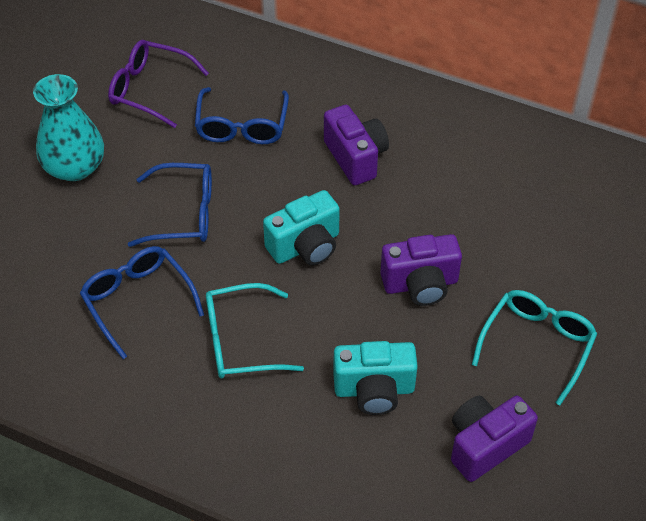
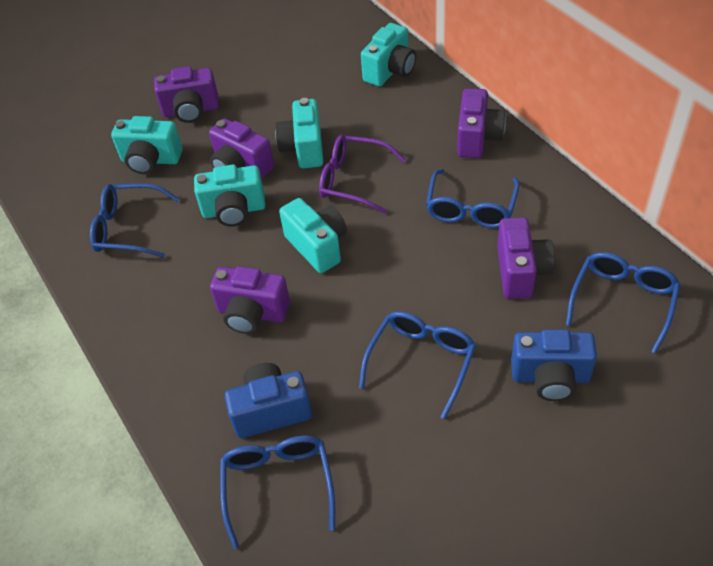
blue camera: none = 0 -> [225,363,312,438] [511,329,597,401] = 2
blue glasses: [80,246,204,359] [127,163,212,247] [195,87,289,144] = 3 -> [90,183,180,258] [220,436,335,549] [359,311,476,419] [426,169,520,228] [566,252,680,354] = 5
purple camera: [324,105,389,185] [380,234,462,306] [451,396,538,482] = 3 -> [154,66,219,123] [209,119,274,179] [210,266,290,334] [457,88,506,158] [497,217,555,299] = 5
turquoise camera: [263,190,340,265] [333,341,418,415] = 2 -> [111,116,182,174] [194,165,265,227] [275,98,324,169] [279,198,347,273] [361,23,416,86] = 5
turquoise glasses: [206,283,304,378] [472,290,597,405] = 2 -> none = 0
turquoise vase: [33,74,104,181] = 1 -> none = 0

